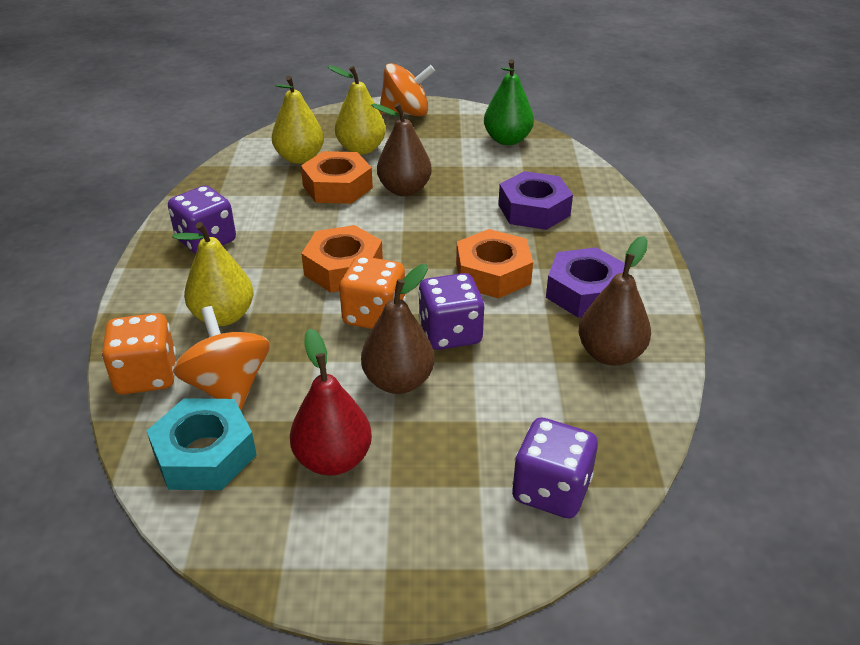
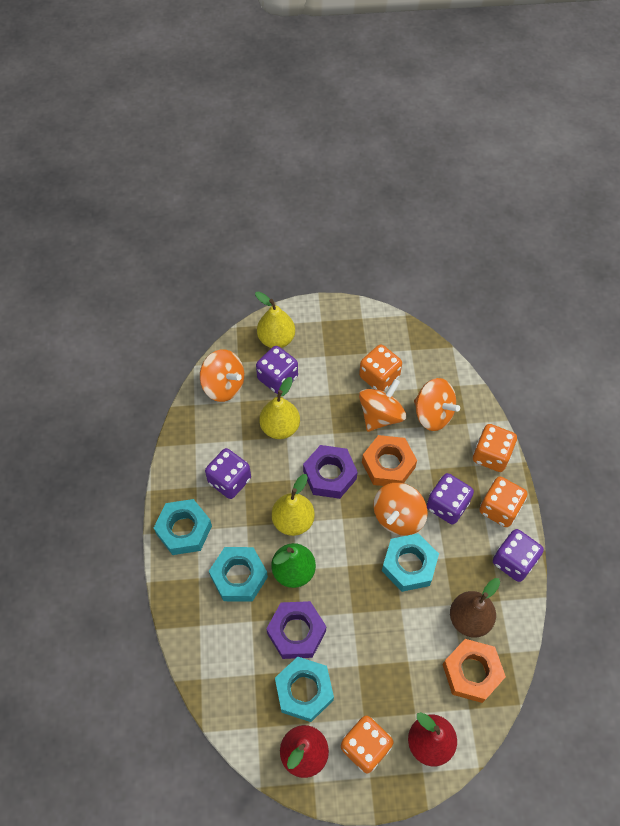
brown pear: [361,264,435,394] [371,103,432,196] [579,236,651,366] = 3 -> [450,578,500,637] = 1
orange dice: [101,313,176,395] [339,256,406,329] = 2 -> [341,716,394,774] [359,344,402,392] [473,424,517,472] [479,477,527,527] = 4
orange nut: [301,151,373,204] [301,225,383,293] [456,229,533,299] = 3 -> [362,435,417,486] [442,639,506,703] = 2
orange spinning top: [173,306,270,410] [379,63,435,116] = 2 -> [200,349,244,402] [359,379,406,432] [373,483,428,536] [414,378,460,431] = 4
purple dice: [168,186,236,254] [418,273,485,350] [512,417,598,519] = 3 -> [205,448,251,499] [256,346,298,394] [427,473,474,524] [493,529,544,582] = 4
red pear: [290,329,372,476] = 1 -> [280,725,329,778] [408,712,457,766] = 2
turquoise nut: [147,398,257,490] = 1 -> [154,499,212,555] [209,547,268,602] [275,657,334,722] [382,533,439,592] = 4

